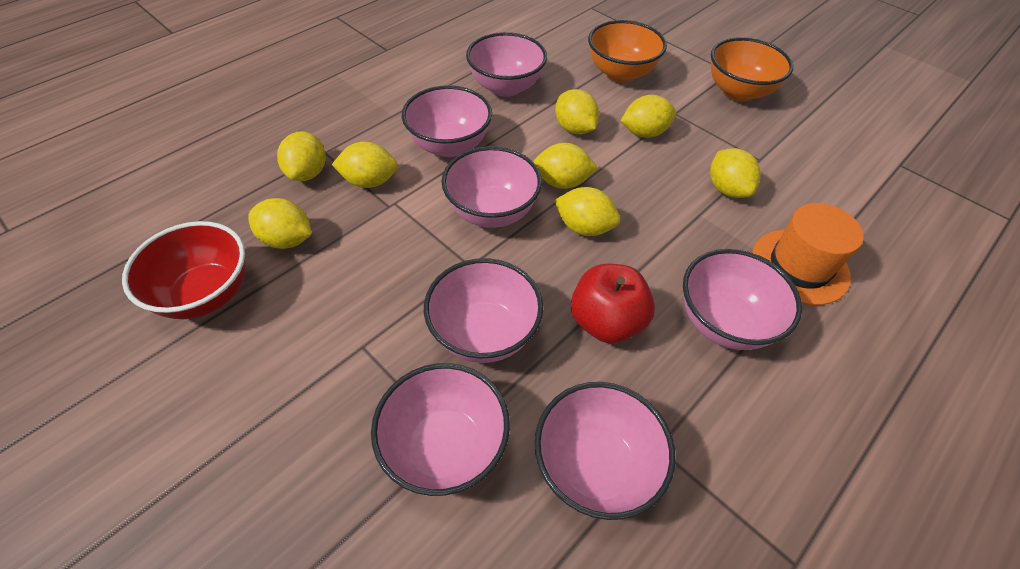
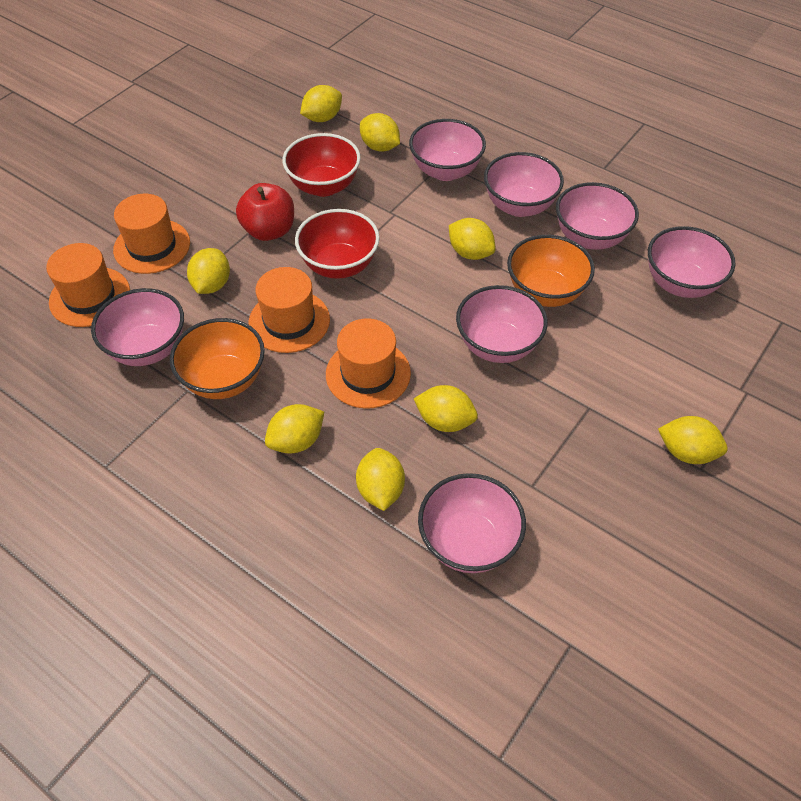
orange hat: [752,203,864,305] = 1 -> [46,243,130,327] [113,194,190,274] [248,267,330,353] [326,318,411,409] = 4
red bowl: [122,221,246,319] = 1 -> [282,133,361,197] [295,209,380,279] = 2

